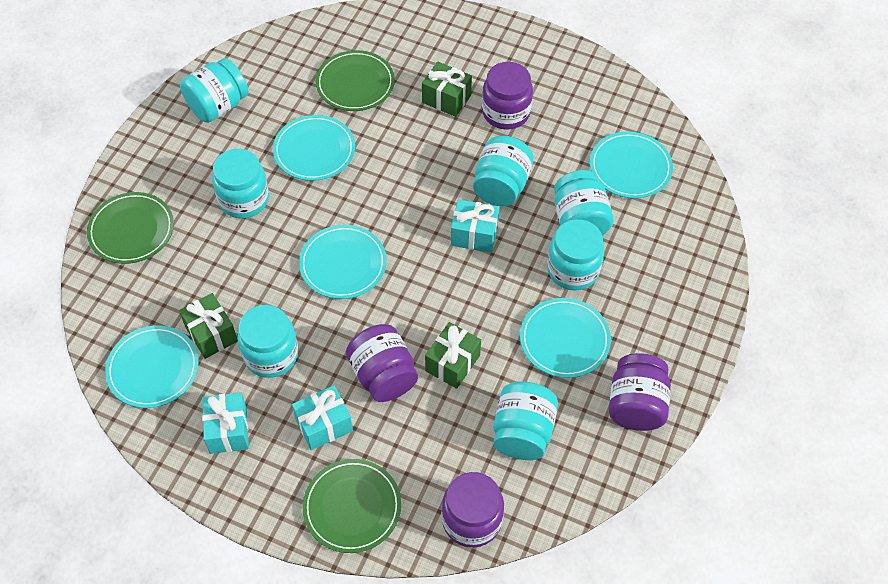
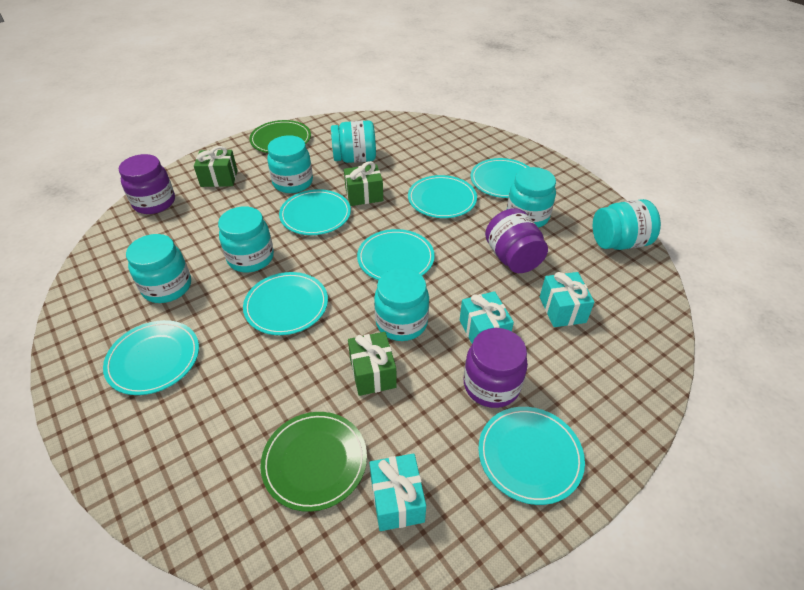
green plate: [87,192,174,264] [302,459,401,553] [315,50,395,111] = 3 -> [249,120,311,153] [261,412,367,512] = 2
purple jar: [346,324,418,402] [442,472,504,548] [482,62,533,129] [609,353,671,431] = 4 -> [119,154,175,214] [464,328,528,408] [485,208,548,273] = 3
turquoise plate: [105,326,199,408] [273,115,355,181] [299,225,387,299] [520,298,611,378] [590,131,673,198] = 5 -> [103,320,199,395] [243,272,328,335] [279,189,351,235] [357,229,435,280] [408,175,477,218] [471,158,529,198] [478,407,585,505] = 7

